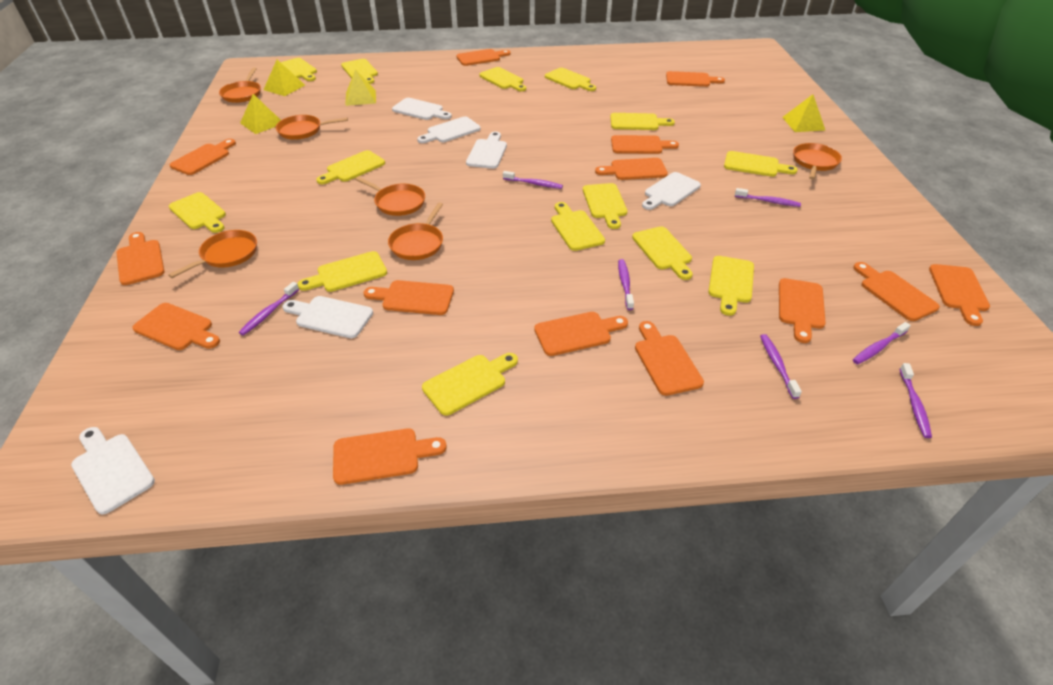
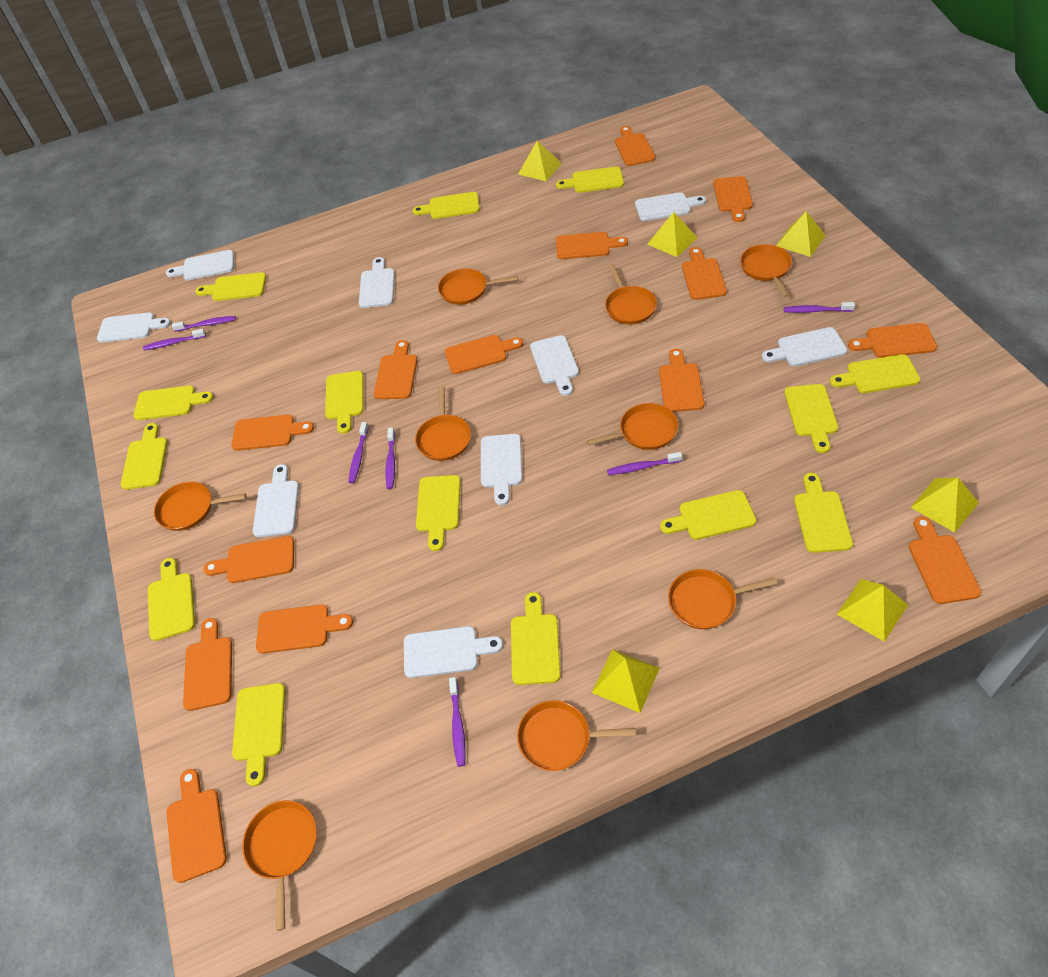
orange pan: [168,230,257,278] [219,68,261,103] [276,115,348,140] [355,177,425,216] [388,202,443,260] [793,143,842,180] = 6 -> [154,482,246,531] [242,800,317,931] [415,386,471,461] [438,268,517,305] [517,700,636,771] [587,403,678,450] [605,264,657,324] [668,569,777,629] [740,244,792,297] = 9
white cutting board: [71,427,155,515] [283,296,373,338] [392,98,452,120] [417,116,481,143] [466,132,507,169] [642,172,701,210] = 6 -> [97,313,171,343] [166,250,234,280] [253,464,299,537] [359,257,395,308] [404,626,503,678] [481,434,522,505] [530,335,579,396] [635,192,706,221] [762,327,847,366] = 9
yellow pyramid: [240,94,281,134] [263,60,305,96] [345,69,376,106] [782,94,825,132] = 4 -> [518,141,562,181] [592,649,660,713] [647,212,698,257] [776,211,826,257] [837,579,908,642] [911,478,979,533] = 6

